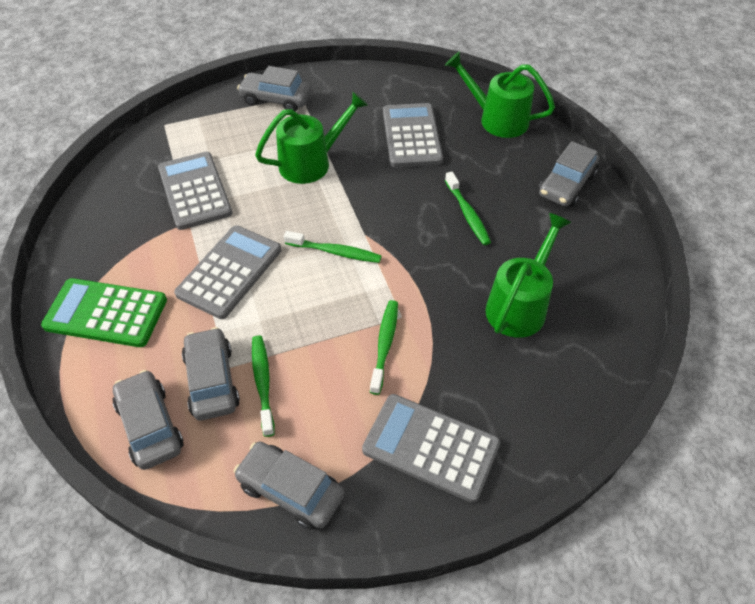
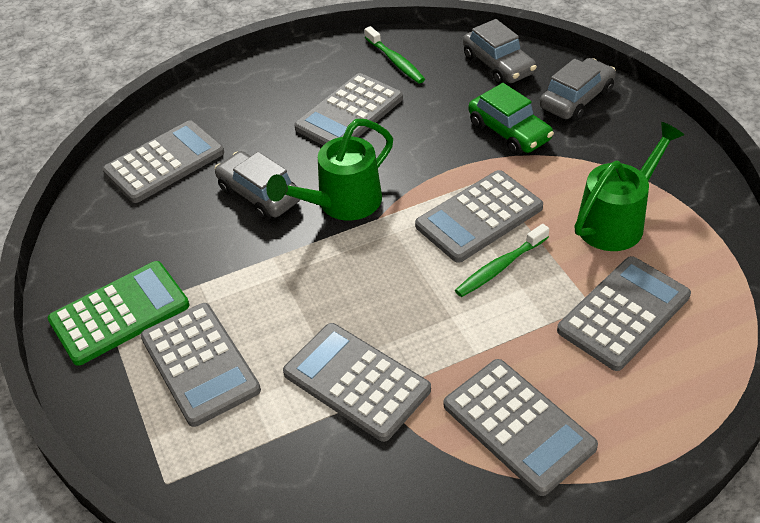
green car: none = 0 -> [468,83,554,155] = 1
green toothbrush: [252,335,275,437] [284,231,381,263] [370,300,398,395] [445,172,491,245] = 4 -> [365,26,425,83] [455,224,549,297] = 2
green watering can: [255,92,368,184] [445,51,555,138] [485,213,571,338] = 3 -> [266,119,393,220] [575,122,684,251] = 2
grey calculator: [158,152,232,230] [174,225,281,319] [362,394,500,503] [383,103,443,168] = 4 -> [103,120,224,203] [140,303,261,427] [283,323,431,442] [294,73,403,145] [415,170,543,263] [444,359,598,496] [557,256,691,371] = 7
grey car: [113,370,184,470] [182,327,240,420] [234,442,344,530] [237,66,312,112] [538,141,599,207] = 5 -> [215,151,301,220] [463,19,537,84] [540,58,616,121] = 3

